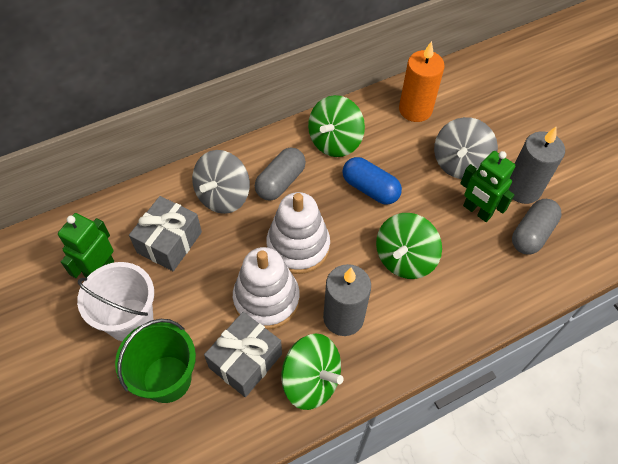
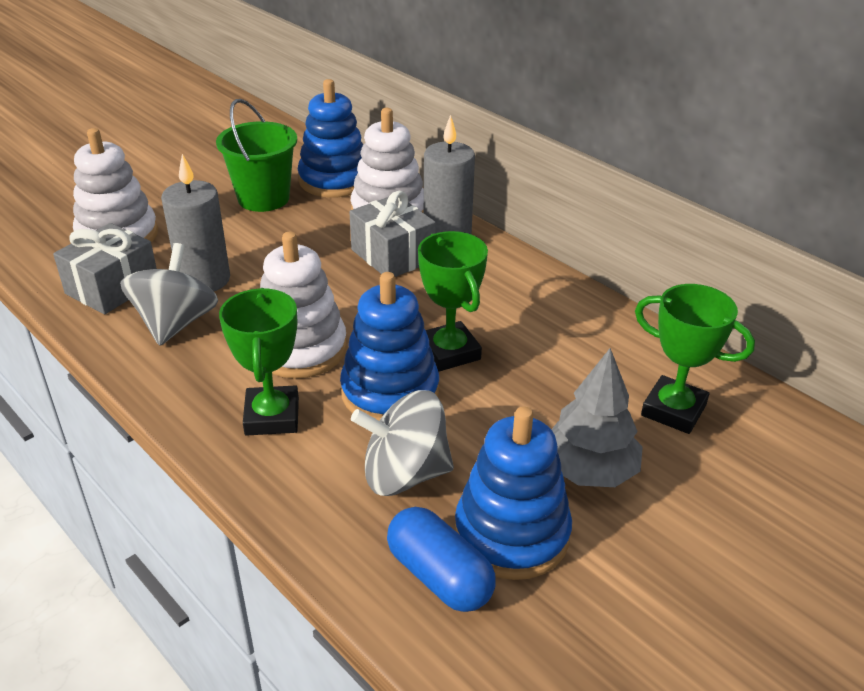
blue stacking toy: none = 0 -> [298,79,363,197] [340,272,439,420] [454,406,572,580] = 3
green robot: [58,213,114,278] [460,151,515,222] = 2 -> none = 0
green spinning top: [282,334,344,410] [308,95,365,157] [376,213,442,279] = 3 -> none = 0
green trophy: none = 0 -> [219,288,299,436] [418,231,488,372] [635,284,755,434] = 3
grey capsule: [255,148,306,200] [512,199,562,254] = 2 -> none = 0
grey tree: none = 0 -> [551,348,643,487] = 1
orange candle: [399,41,445,122] = 1 -> none = 0
white bucket: [77,262,154,341] = 1 -> none = 0
white stacking toy: [233,247,300,329] [266,192,330,274] = 2 -> [73,128,158,242] [260,232,347,379] [350,108,424,213] = 3

